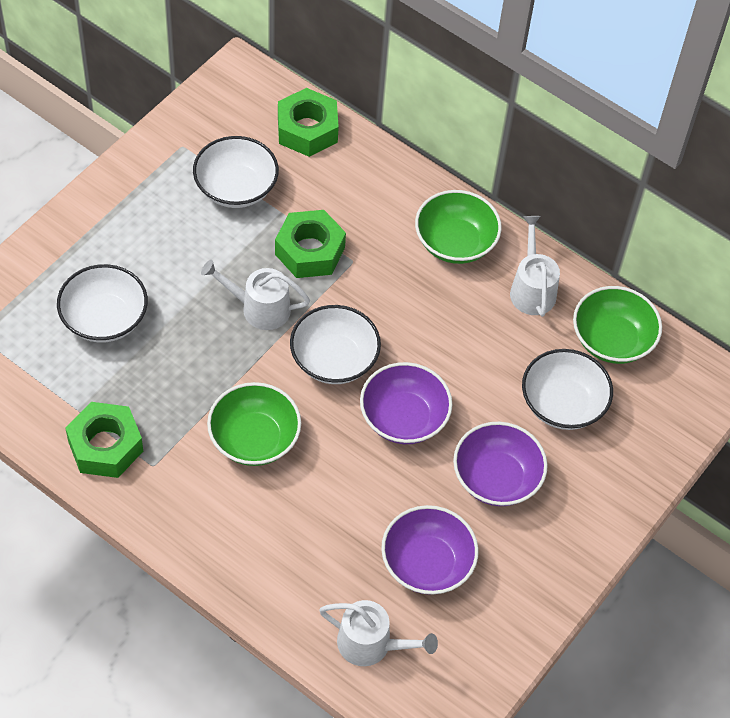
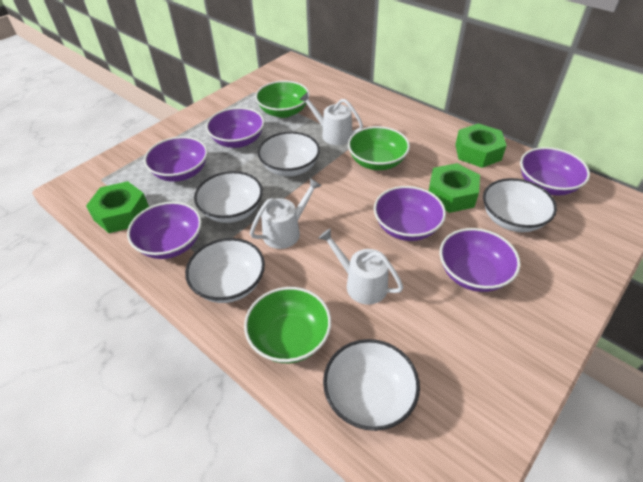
purple bowl: [360,362,452,444] [381,505,479,595] [453,422,548,506] = 3 -> [127,202,202,259] [144,136,208,182] [206,107,264,148] [374,186,446,241] [440,228,521,292] [520,147,590,196] = 6
white bowl: [57,264,148,343] [193,136,279,208] [290,305,381,384] [522,349,613,430] = 4 -> [185,238,265,303] [194,171,263,223] [258,132,320,176] [323,339,420,431] [483,178,557,232] = 5

